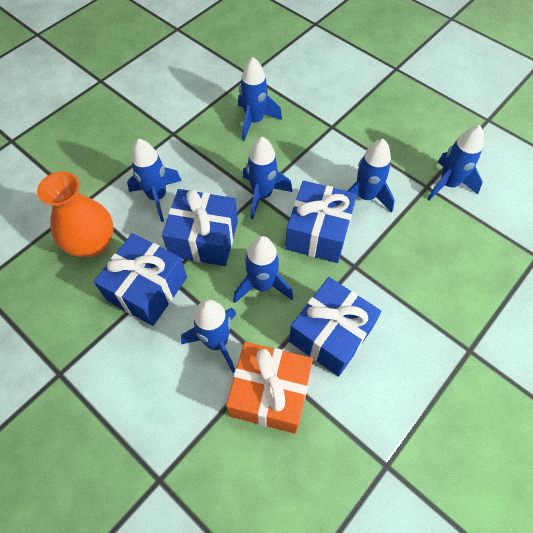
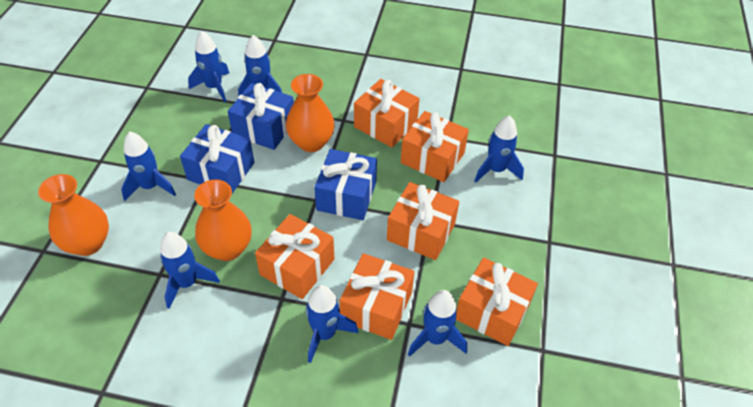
blue gift: [94,233,187,326] [162,189,238,266] [285,181,357,263] [289,277,382,377] = 4 -> [180,124,254,194] [228,83,294,150] [314,149,377,220] = 3
orange gift: [226,342,313,434] = 1 -> [255,214,335,299] [340,253,415,340] [354,79,419,147] [387,182,459,260] [401,111,469,182] [456,257,538,346] = 6
orange vase: [37,172,114,257] = 1 -> [38,174,109,256] [194,179,252,261] [286,74,335,152] = 3

